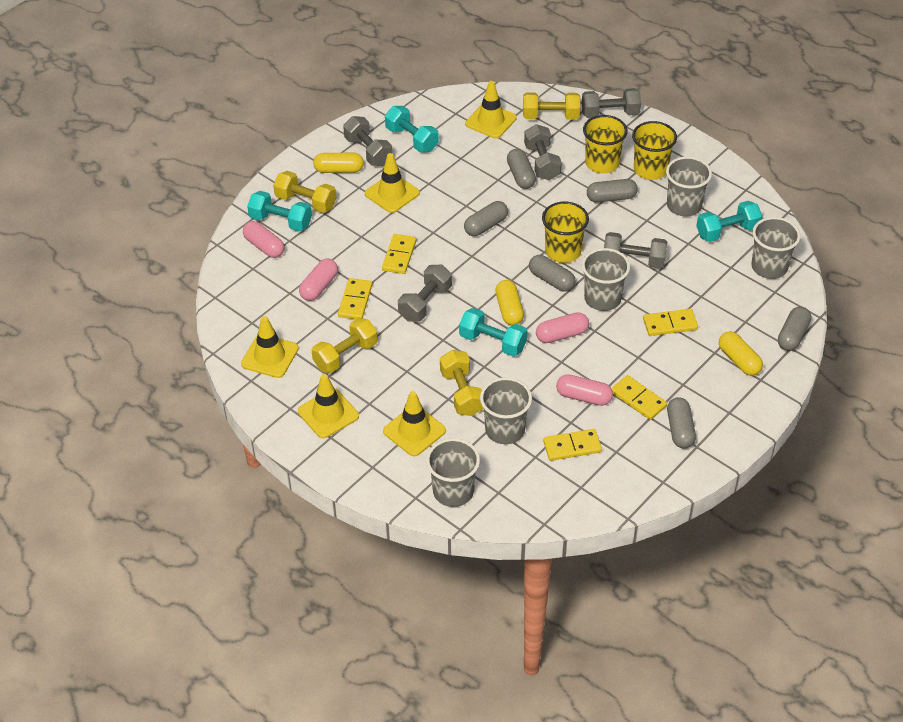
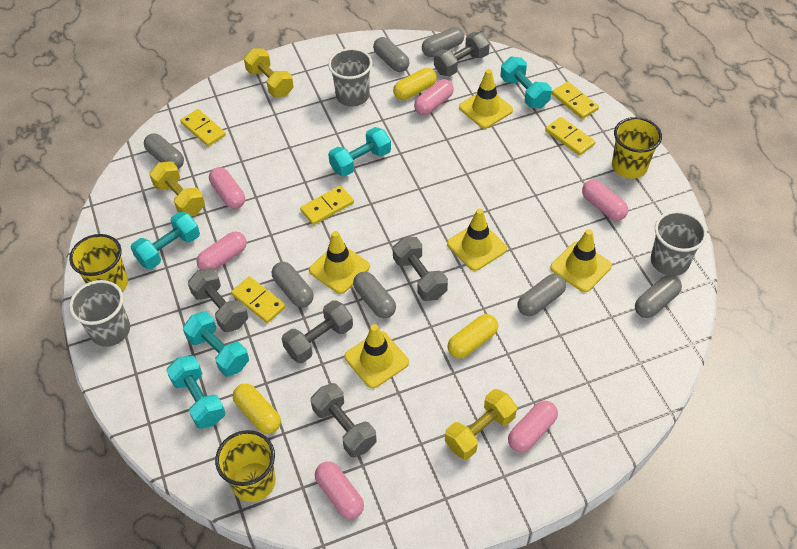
grey capsule: [464,201,508,236] [507,149,536,189] [529,255,576,292] [587,179,638,203] [667,397,696,449] [778,306,811,351] = 6 -> [144,133,184,169] [272,262,314,307] [353,272,396,318] [373,37,409,72] [422,27,464,57] [518,274,566,316] [635,275,682,318] = 7
grey cup: [426,438,480,507] [480,377,532,444] [582,248,630,311] [666,157,712,216] [751,217,801,279] = 5 -> [69,280,130,347] [328,48,372,106] [651,211,707,276] = 3
pink capsule: [243,221,284,258] [299,259,338,301] [536,312,589,343] [556,374,613,406] = 4 -> [196,231,247,271] [209,167,245,209] [315,462,364,519] [414,79,454,115] [508,401,558,452] [582,180,628,221] = 6
turquoise dumbbell: [247,191,312,232] [385,106,439,152] [459,308,527,356] [696,201,762,242] = 4 -> [131,212,200,269] [166,355,226,429] [183,311,249,376] [328,127,391,177] [501,57,552,108] = 5
yellow dumbbell: [273,171,336,213] [311,318,378,373] [440,350,484,416] [523,92,580,119] = 4 -> [149,161,205,216] [244,48,294,97] [445,389,517,459] = 3

